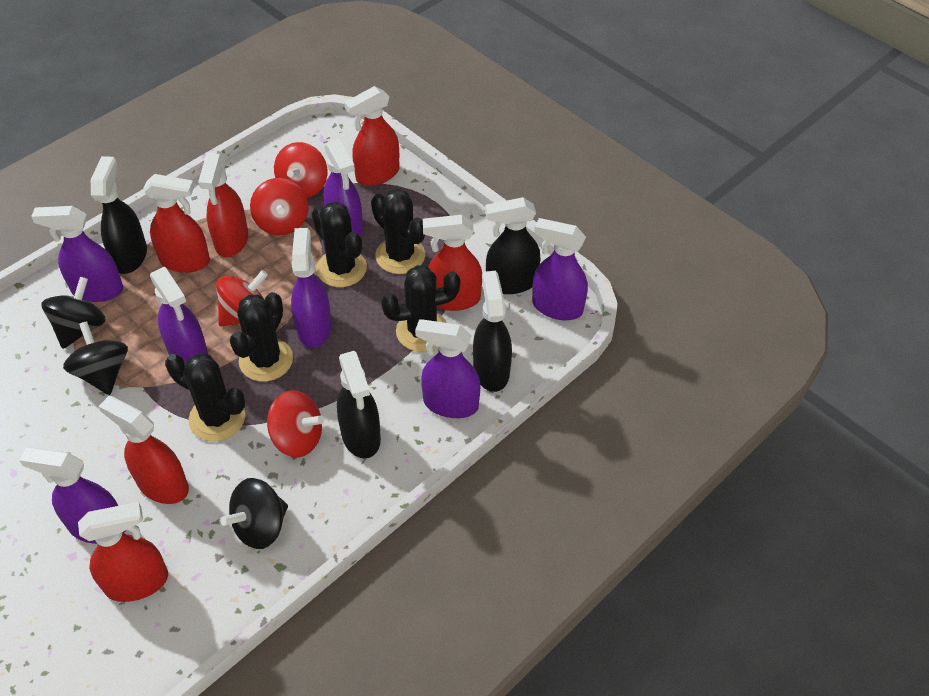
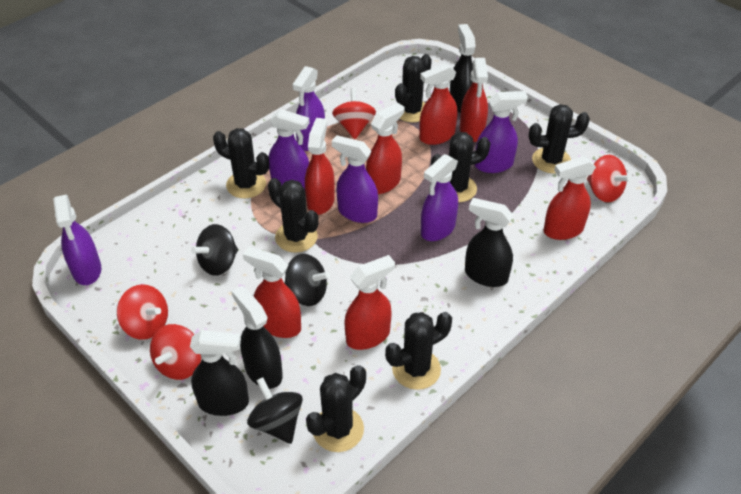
black cactus: [165,354,245,441] [230,292,293,382] [312,202,367,287] [371,189,425,274] [381,265,460,352] = 5 -> [213,128,269,198] [268,178,319,253] [306,365,366,452] [385,312,452,390] [395,54,432,122] [431,132,491,202] [529,104,590,174] = 7
purple spray bottle: [19,447,126,544] [31,206,123,302] [150,267,208,365] [291,228,332,348] [324,139,363,237] [415,319,481,418] [532,218,588,320] = 7 -> [53,195,101,285] [268,109,309,189] [292,66,325,151] [332,135,378,223] [421,154,458,241] [475,91,528,173] = 6
red spray bottle: [78,502,168,602] [98,396,189,504] [143,174,210,273] [198,153,248,257] [344,86,399,186] [423,215,482,311] = 6 -> [243,247,301,338] [305,118,335,215] [345,255,395,350] [366,103,404,194] [420,63,458,145] [460,58,488,142] [544,156,596,240] = 7

